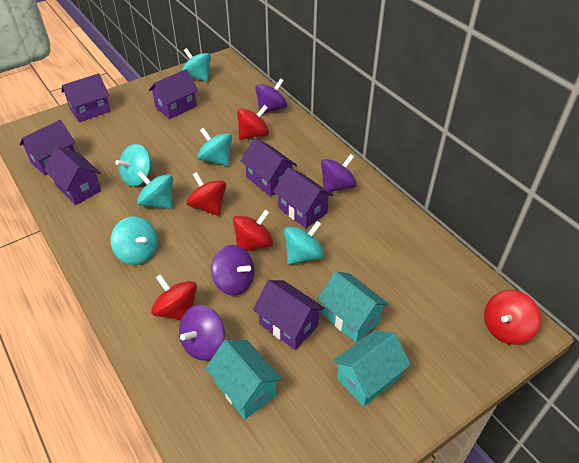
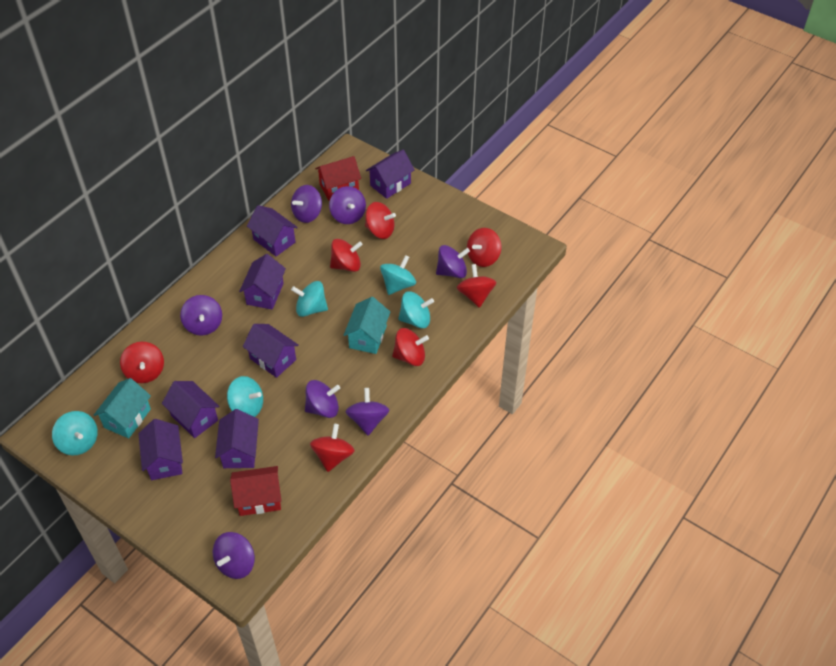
purple spinning top: [179,305,225,360] [211,245,255,296] [255,78,287,114] [321,154,357,192] = 4 -> [180,295,222,336] [213,532,255,579] [291,185,322,223] [305,380,340,418] [329,186,366,224] [345,388,389,436] [436,245,470,278] = 7
red house: none = 0 -> [230,466,281,516] [315,156,361,200] = 2
red spinning top: [151,274,197,321] [187,172,226,216] [233,209,273,251] [237,105,269,140] [484,290,541,345] = 5 -> [120,342,164,383] [310,424,355,472] [330,239,363,272] [365,202,396,239] [392,328,429,366] [457,264,497,308] [467,228,501,267] = 7
turquoise house: [205,340,282,419] [318,271,389,343] [333,330,411,407] = 3 -> [94,378,151,438] [344,297,390,354] = 2
turquoise spinning top: [111,217,158,265] [115,144,152,187] [137,171,173,209] [182,48,211,82] [197,128,232,166] [284,221,324,264] = 6 -> [52,411,98,455] [227,376,263,417] [291,281,328,317] [380,255,416,295] [398,291,434,328] = 5

